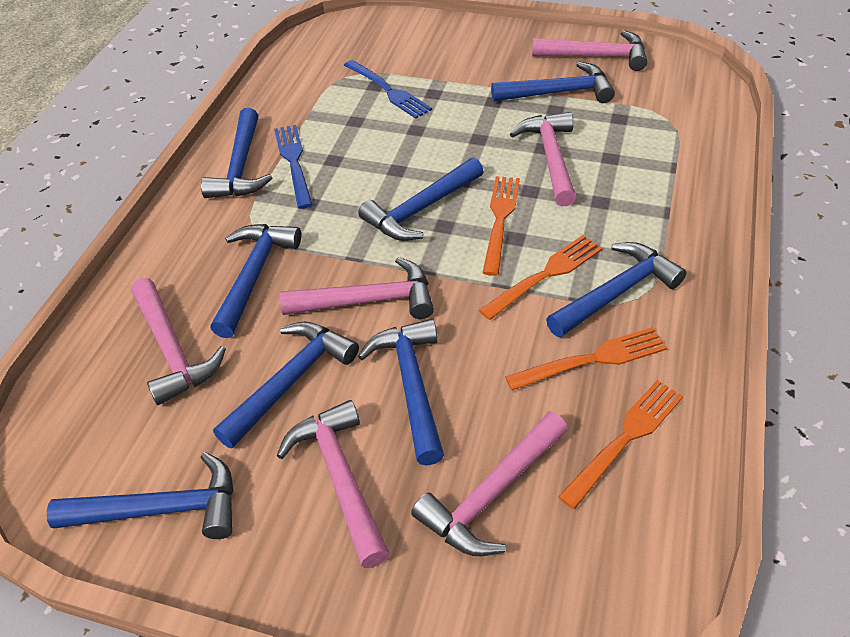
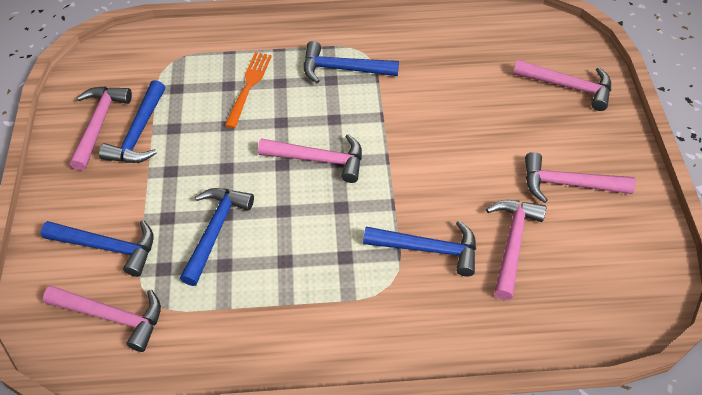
blue fork: [274,125,313,209] [344,60,432,119] = 2 -> none = 0
blue hammer: [47,452,233,539] [201,108,272,198] [210,224,301,338] [213,322,359,449] [358,158,484,241] [358,319,444,466] [491,62,615,103] [546,242,687,337] = 8 -> [41,220,154,277] [99,80,165,163] [180,188,254,286] [304,41,399,83] [363,221,476,276] = 5
orange fork: [479,235,603,320] [482,176,520,276] [505,327,667,391] [558,380,683,509] = 4 -> [225,52,272,128] = 1

